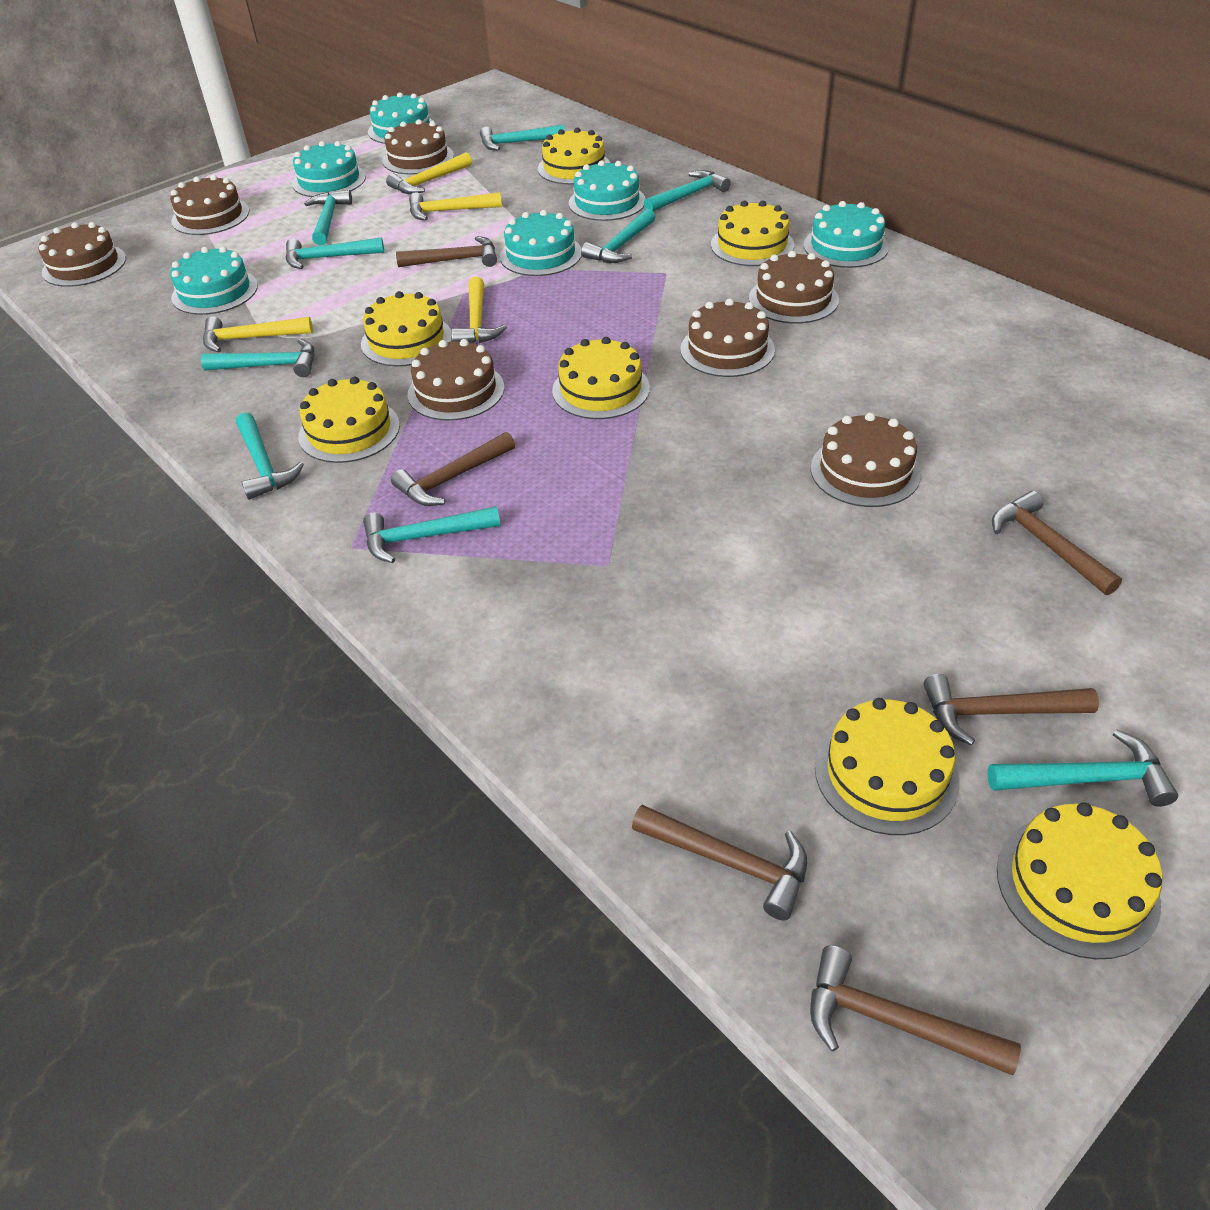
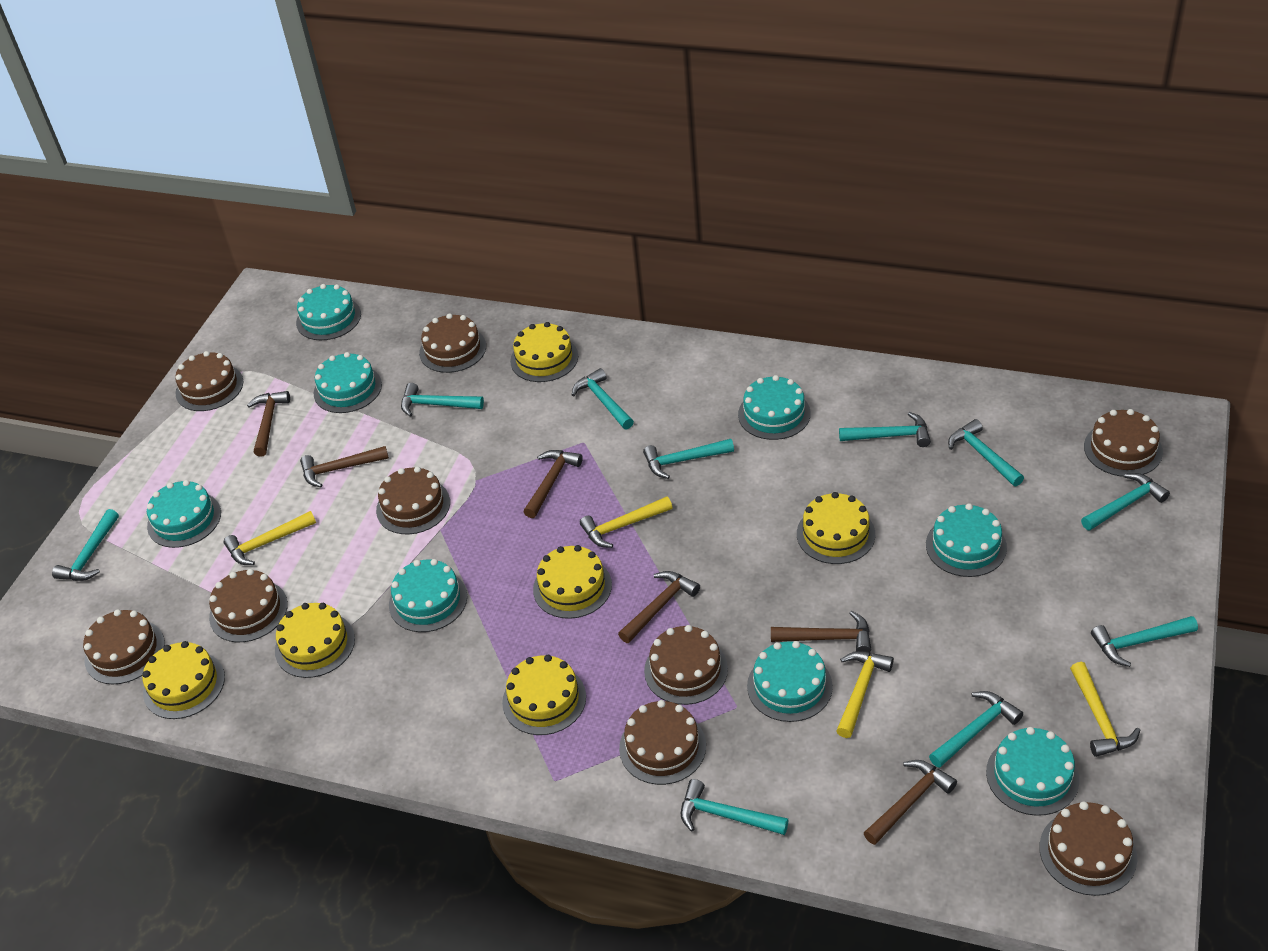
brown cake: [39,222,126,287] [170,175,250,235] [382,119,454,175] [408,339,504,421] [681,298,775,377] [749,251,839,324] [811,413,921,507] = 7 -> [83,609,165,684] [175,351,243,411] [209,569,288,642] [376,466,450,534] [419,313,486,373] [619,700,706,785] [644,625,728,705] [1040,801,1137,896] [1084,409,1163,477] = 9
turquoise cake: [170,246,258,315] [292,141,366,197] [368,92,433,144] [500,210,582,276] [569,160,646,221] [804,201,889,268] = 6 -> [147,480,221,548] [296,284,361,340] [314,352,382,413] [389,559,467,632] [738,375,811,440] [747,641,833,722] [926,503,1007,577] [986,727,1079,816] = 8
turquoise hammer: [201,339,314,377] [236,412,304,500] [286,237,384,269] [304,190,352,245] [363,506,501,563] [480,124,565,150] [581,209,656,263] [644,170,731,211] [987,729,1178,807] = 9 -> [52,509,119,581] [401,383,484,417] [572,368,634,429] [643,439,734,479] [681,779,789,835] [839,412,931,447] [929,691,1023,768] [948,419,1024,486] [1081,473,1170,530] [1091,616,1198,667] = 10
yellow cake: [298,377,400,463] [361,291,452,366] [538,128,610,185] [552,337,650,419] [711,200,794,266] [815,698,959,835] [997,803,1162,959] = 7 -> [142,641,225,719] [275,603,355,678] [502,654,586,735] [510,322,578,382] [533,545,612,619] [797,492,875,564] = 6

